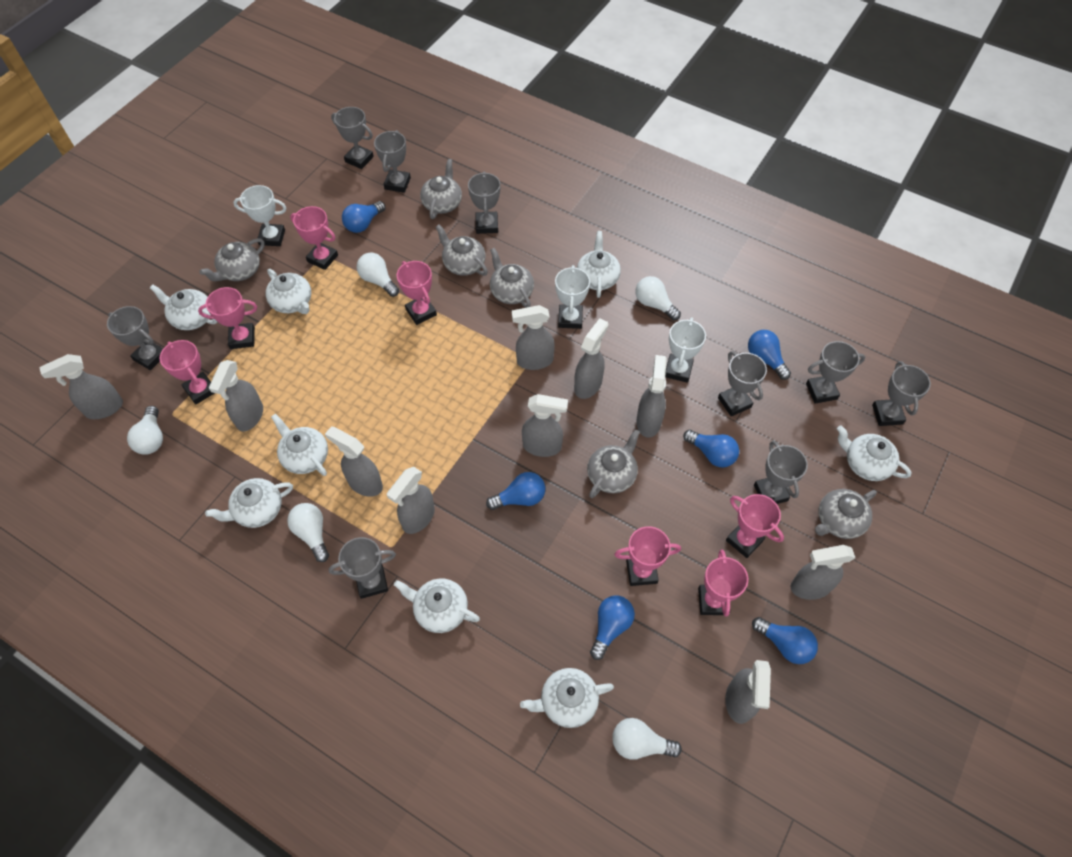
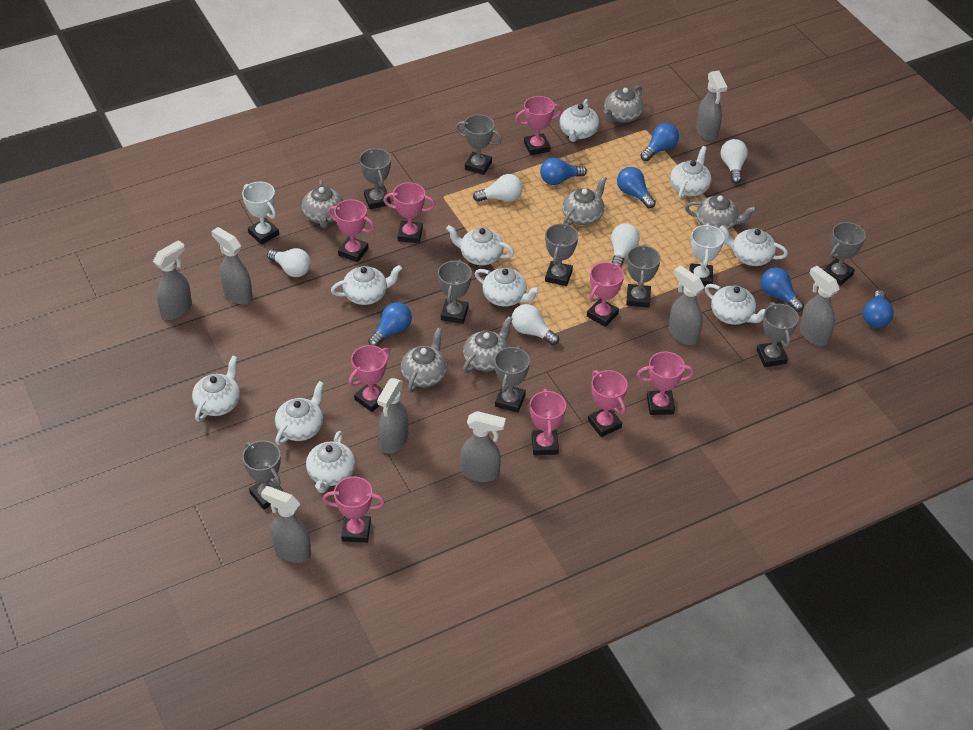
grey spray bottle: [39,354,123,419] [209,360,263,431] [325,426,383,497] [387,467,435,534] [512,305,555,370] [522,394,568,457] [574,318,608,399] [636,355,667,438] [725,660,771,724] [791,545,855,600] = 10 -> [153,240,192,320] [211,227,253,305] [261,486,311,563] [377,378,408,454] [460,411,506,482] [669,265,704,345] [696,71,727,141] [800,266,840,346] = 8
pink trophy: [160,340,215,405] [198,287,257,349] [290,206,338,270] [397,261,437,325] [614,526,681,586] [698,549,748,617] [726,494,784,558] = 7 -> [323,476,385,543] [328,199,375,262] [349,345,390,412] [383,182,435,243] [515,96,562,155] [530,389,566,455] [587,262,624,327] [588,370,628,437] [637,351,694,415] = 9
white teapot: [150,284,217,330] [205,478,293,528] [266,269,311,314] [271,413,328,476] [394,578,480,633] [520,668,614,728] [577,231,621,298] [837,425,912,481] = 8 -> [192,356,240,422] [275,381,324,445] [306,431,355,493] [331,265,402,305] [446,225,514,265] [474,268,540,307] [560,99,599,142] [670,146,711,199] [705,284,766,325] [719,226,788,266] = 10
white trophy: [233,185,287,246] [555,265,590,329] [665,317,706,383] = 3 -> [242,181,279,245] [689,224,725,286] = 2

